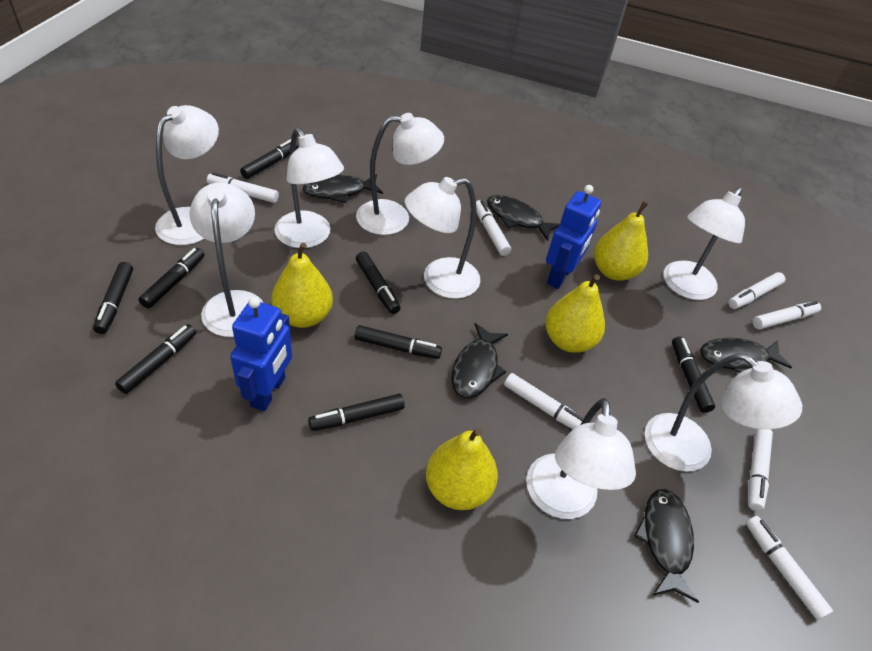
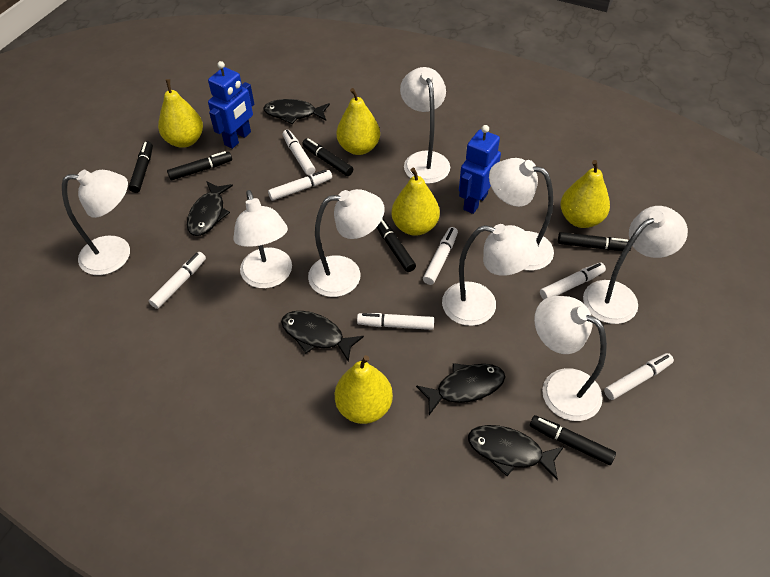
black marker: [93,262,133,334] [115,324,197,394] [138,248,204,309] [240,139,299,179] [308,394,405,431] [354,325,442,359] [356,252,401,314] [672,337,715,413] = 8 -> [129,141,153,193] [167,151,232,180] [302,138,353,176] [377,218,416,272] [530,415,616,465] [558,232,631,251] = 6
yellow pear: [272,243,333,328] [426,428,498,510] [545,274,605,353] [594,201,648,281] = 4 -> [158,79,203,148] [335,355,393,424] [336,88,380,155] [392,168,440,236] [560,160,610,228] = 5

